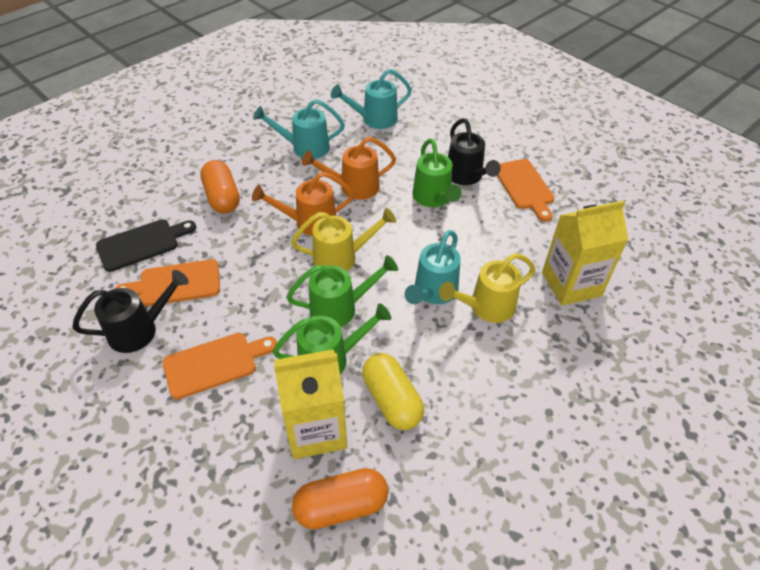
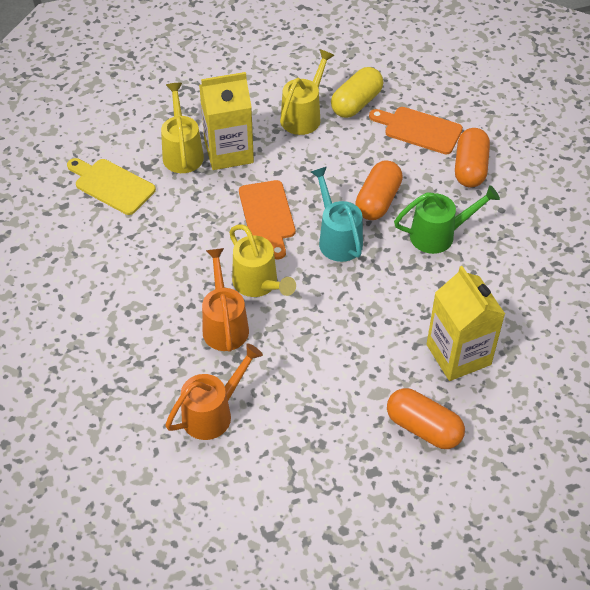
black cutting board: [96,219,196,272] = 1 -> none = 0
black watering can: [72,270,189,353] [448,118,501,185] = 2 -> none = 0
green watering can: [273,303,391,374] [286,255,398,327] [412,138,462,207] = 3 -> [394,185,500,254] = 1
orange capsule: [200,160,240,214] [292,468,389,529] = 2 -> [355,160,403,220] [387,388,465,449] [455,128,490,187] = 3
orange cutting board: [115,259,220,306] [163,333,277,399] [497,159,555,222] = 3 -> [239,180,295,259] [369,107,463,154] = 2
turquoise watering can: [253,99,345,159] [331,69,412,129] [405,230,461,304] = 3 -> [311,167,363,262] = 1
yellow cutting board: none = 0 -> [67,158,156,215] = 1
yellow watering can: [291,208,396,271] [439,253,536,323] = 2 -> [161,83,204,173] [229,224,296,297] [280,49,335,135] = 3

